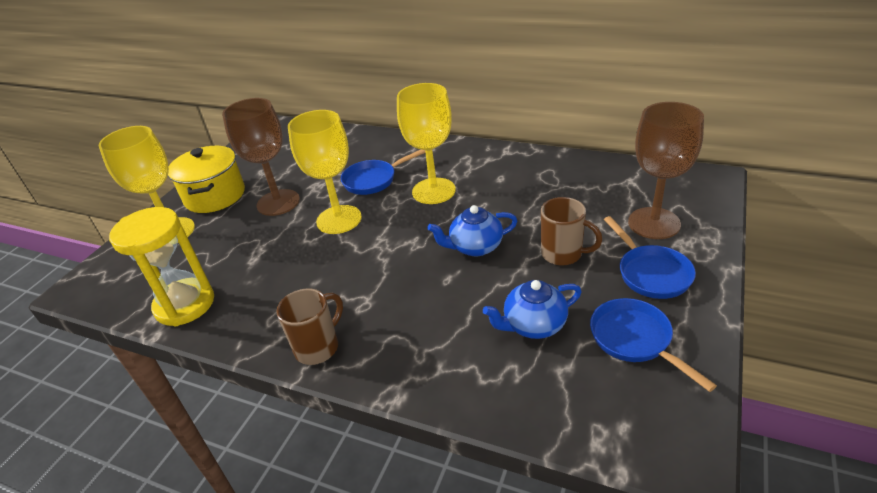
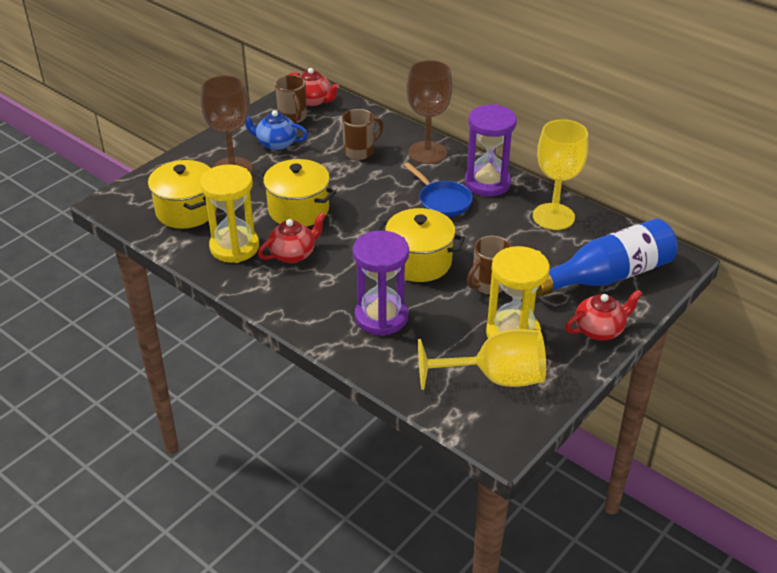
blue bottle: none = 0 -> [536,218,678,297] = 1
blue pan: [341,150,425,195] [590,298,717,392] [604,216,696,299] = 3 -> [404,162,473,217] = 1
blue teapot: [427,205,517,256] [483,280,582,339] = 2 -> [245,110,308,150] = 1
brown mug: [276,289,343,365] [541,197,602,265] = 2 -> [275,75,307,123] [342,109,383,160] [467,236,512,294] = 3
purple hourglass: none = 0 -> [353,231,409,336] [465,104,517,197] = 2
red teapot: none = 0 -> [258,212,326,263] [288,68,340,106] [565,289,642,341] = 3
yellow goblet: [99,126,195,243] [288,110,362,234] [397,83,456,204] = 3 -> [418,329,546,390] [533,119,588,230] = 2
yellow hourglass: [109,207,214,327] = 1 -> [200,164,259,263] [486,246,550,338] = 2
yellow pot: [168,146,245,213] = 1 -> [148,160,217,229] [258,159,336,227] [377,208,465,282] = 3

